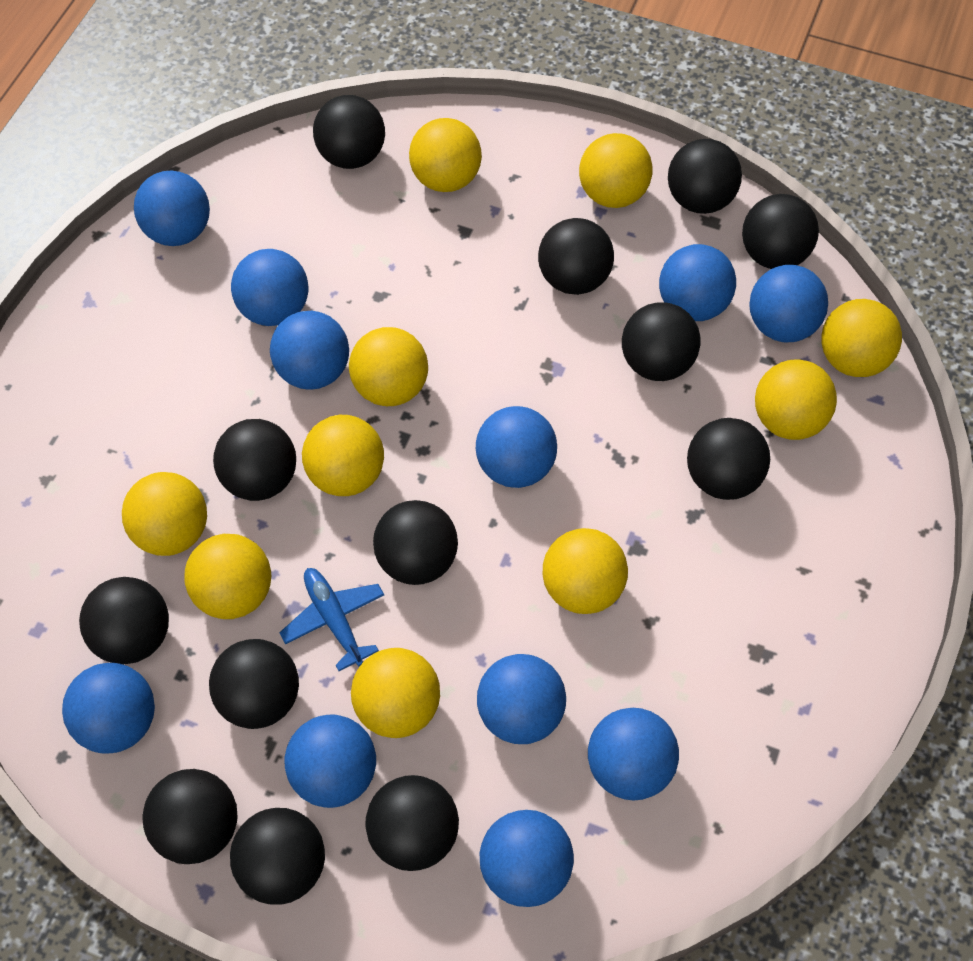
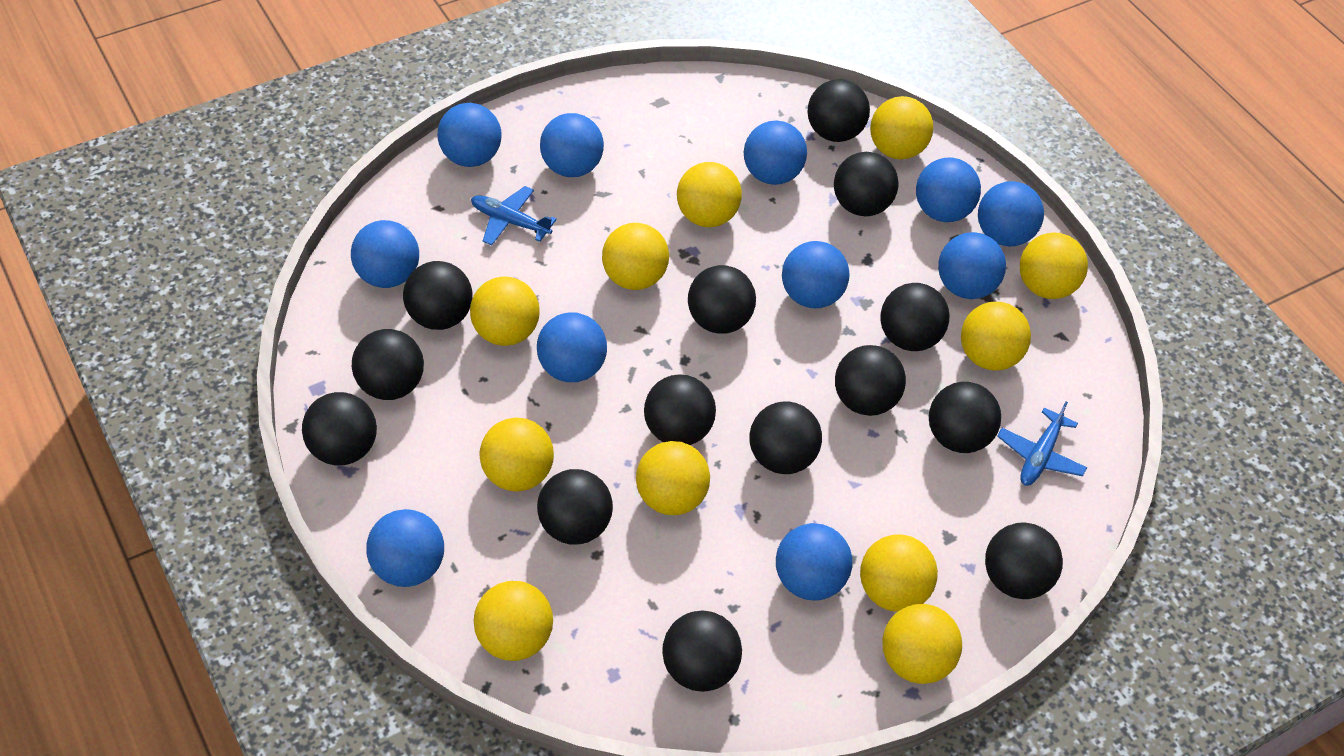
black ball: [79,577,169,664] [143,769,238,864] [209,639,299,729] [213,419,296,501] [230,808,325,905] [313,95,385,169] [365,775,459,871] [373,500,458,585] [538,218,614,295] [622,302,700,381] [668,139,742,214] [687,418,770,500] [742,194,819,269] = 13 -> [302,392,377,465] [352,329,424,400] [403,261,473,330] [537,469,613,545] [644,374,716,445] [662,611,742,692] [688,265,756,334] [749,401,822,474] [808,79,870,142] [834,152,899,216] [835,345,906,416] [880,283,949,351] [929,382,1001,453] [985,523,1063,599] = 14
blue plane: [279,568,384,671] = 1 -> [471,186,557,245] [997,401,1087,486] = 2
yellow ball: [122,472,207,556] [184,534,271,619] [302,415,384,496] [349,327,428,406] [351,648,440,738] [409,118,482,192] [543,528,628,614] [579,133,653,208] [755,359,837,440] [821,299,902,377] = 10 -> [470,277,540,346] [474,581,553,661] [480,417,554,492] [602,223,669,290] [636,441,710,515] [677,162,742,227] [860,534,938,612] [870,96,933,159] [882,604,962,684] [961,302,1031,370] [1020,233,1088,299] = 11

